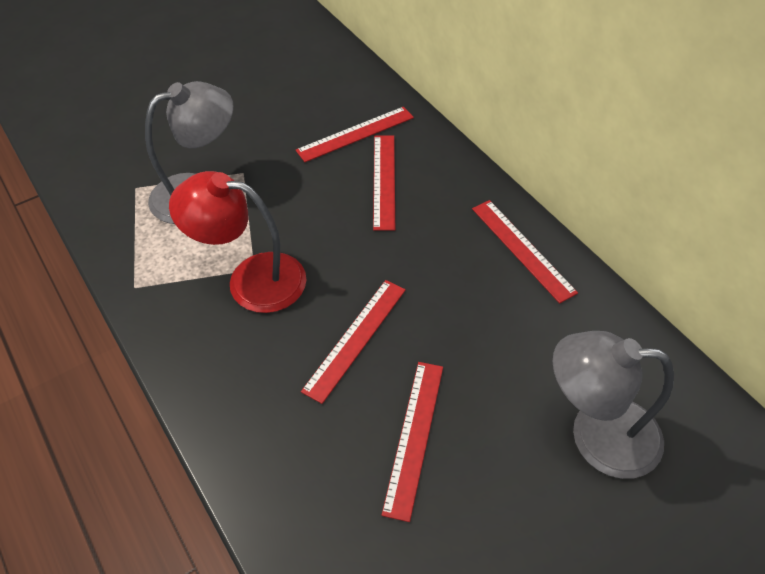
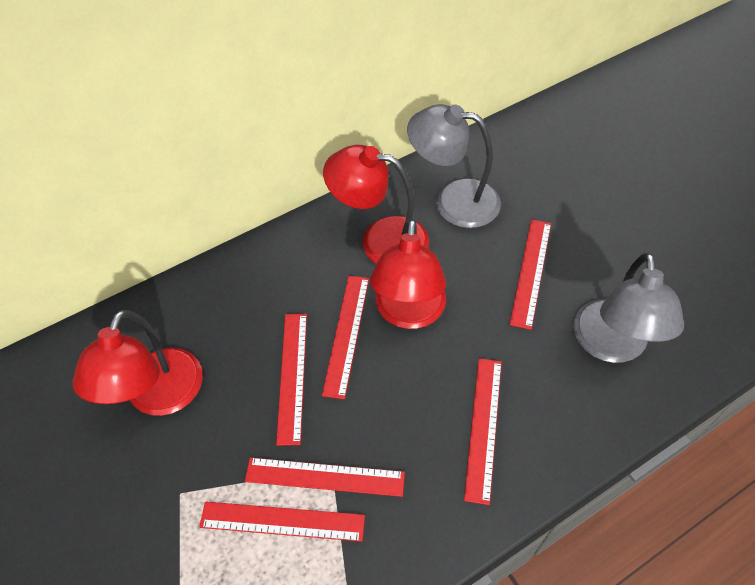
red lamp: [169,171,306,313] = 1 -> [72,310,203,416] [323,145,429,264] [370,219,446,329] = 3
red ruler: [296,107,414,162] [301,280,406,404] [373,135,395,231] [382,362,443,522] [472,200,578,303] = 5 -> [199,502,365,542] [245,457,405,497] [276,313,307,446] [322,276,369,399] [464,358,502,505] [509,219,551,330] = 6

